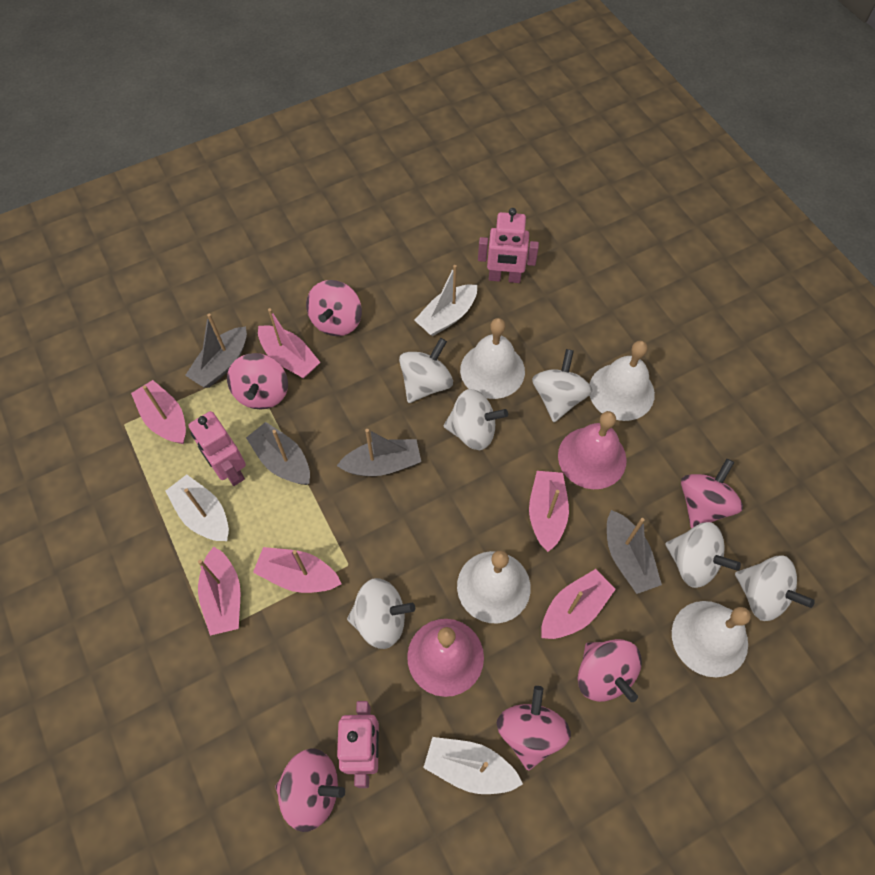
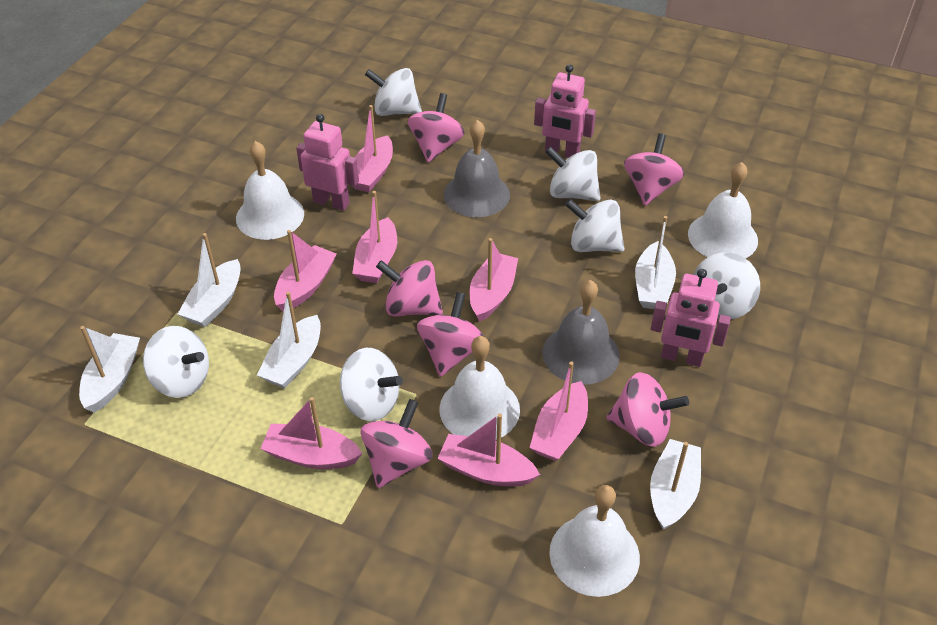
grey bell: none = 0 -> [443,120,510,217] [542,280,620,385] = 2
grey boat: [185,314,247,388] [246,422,310,485] [337,429,421,476] [607,510,662,594] = 4 -> none = 0
pink bell: [407,619,484,697] [558,411,627,489] = 2 -> none = 0
pink boat: [131,380,186,444] [198,547,240,636] [253,547,342,593] [258,308,320,379] [529,471,569,552] [541,569,616,639] = 6 -> [260,397,363,469] [274,230,337,312] [352,191,397,283] [353,105,393,192] [438,413,540,486] [469,238,518,322] [530,361,588,461] = 7
white boat: [165,474,229,541] [414,265,477,336] [423,737,523,794] = 3 -> [79,326,140,413] [178,233,241,327] [257,292,321,388] [635,216,676,309] [650,439,701,530] = 5

